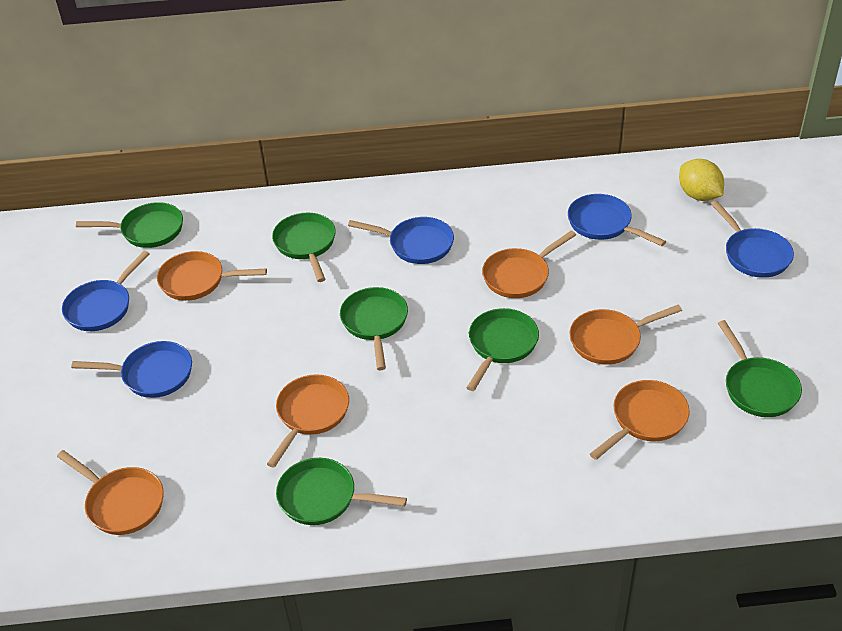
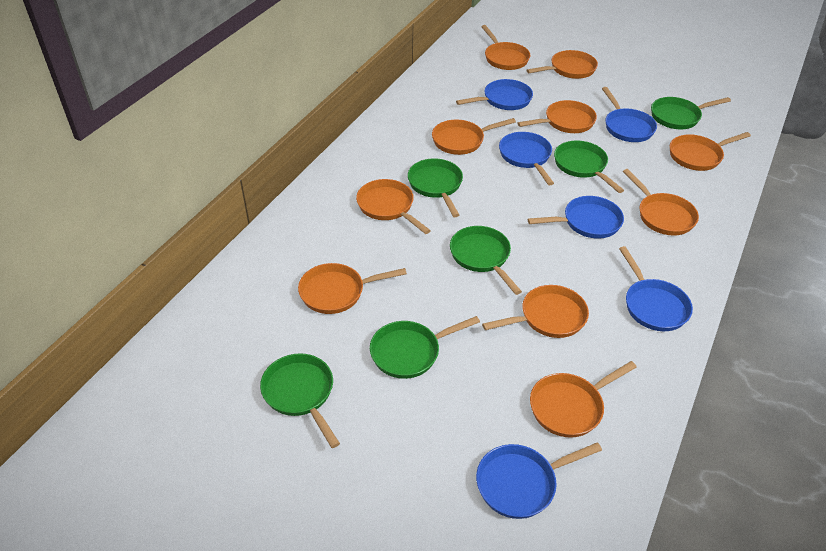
blue pan: [62,251,150,331] [71,341,192,398] [348,217,454,264] [568,194,666,246] [710,200,794,278] = 5 -> [456,79,533,110] [476,442,602,519] [499,132,554,185] [528,196,624,239] [602,87,657,142] [619,246,693,331] = 6
orange pan: [57,450,164,535] [157,251,267,301] [267,374,349,468] [482,230,576,298] [570,305,682,365] [590,380,690,460] = 6 -> [298,263,407,314] [356,179,431,234] [432,118,516,155] [481,25,531,70] [482,285,589,338] [517,100,597,133] [527,50,598,79] [530,361,637,438] [623,169,699,236] [670,132,751,171] = 10
yellow lemon: [679,159,724,201] = 1 -> none = 0

